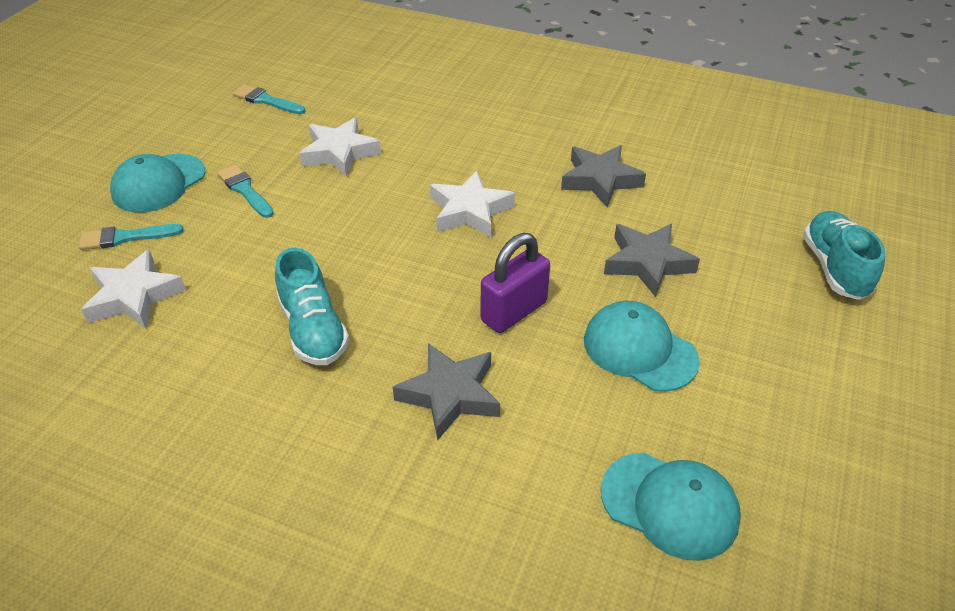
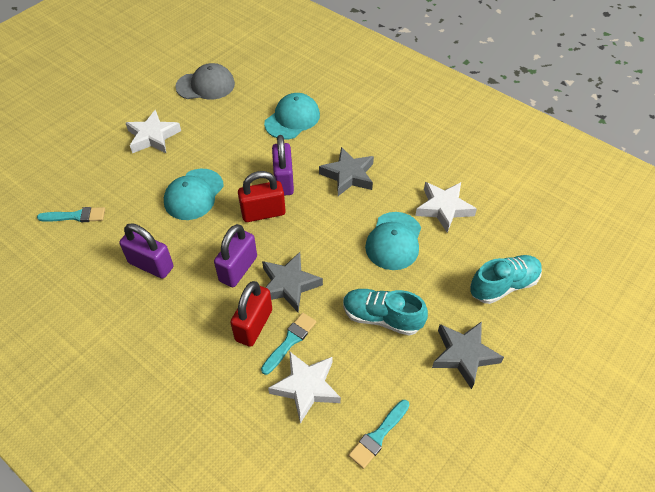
grey cap: none = 0 -> [175,63,235,100] = 1
purple padlock: [481,233,550,333] = 1 -> [119,223,173,279] [214,224,257,287] [272,135,294,196] = 3
red padlock: none = 0 -> [230,281,272,347] [238,171,286,222] = 2

